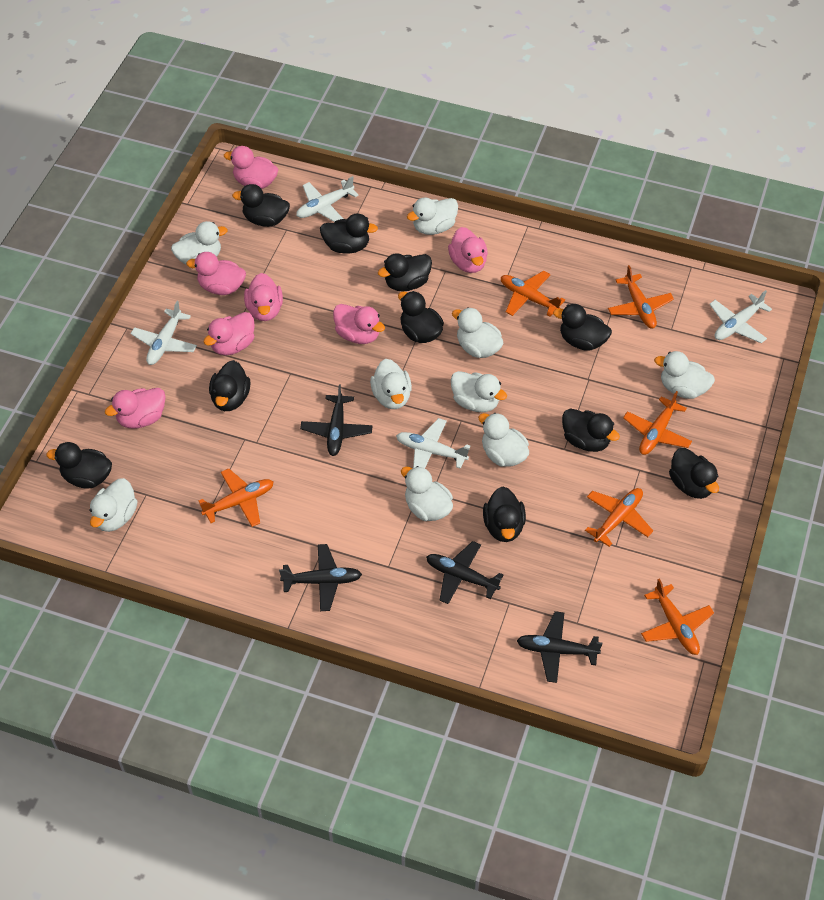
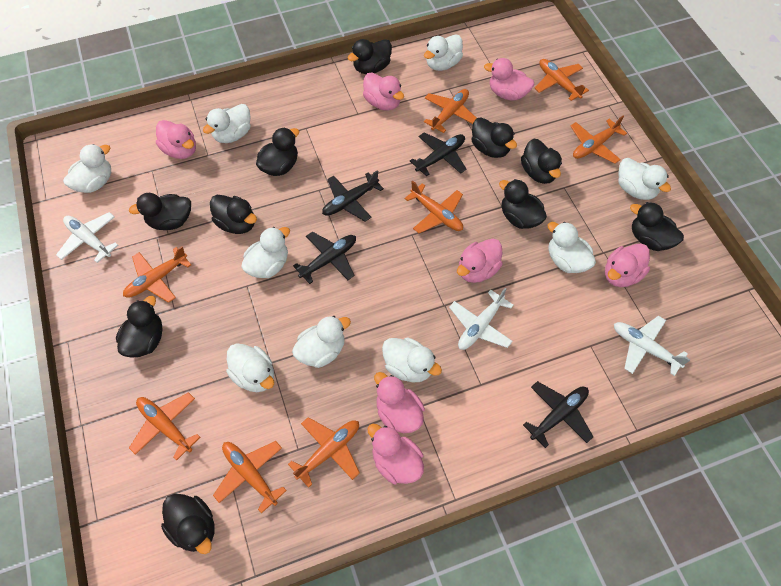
orange plane: [199,468,273,527] [501,271,565,317] [585,488,653,547] [608,265,674,329] [623,391,692,455] [641,579,714,655] = 6 -> [123,246,191,303] [129,392,200,460] [213,441,287,513] [288,417,360,488] [405,180,463,233] [424,89,477,133] [534,59,589,101] [571,116,627,164] = 8
white plane: [130,301,197,365] [296,176,359,222] [396,418,471,469] [709,290,772,343] = 4 -> [56,212,118,263] [449,288,514,350] [614,316,691,376] = 3

